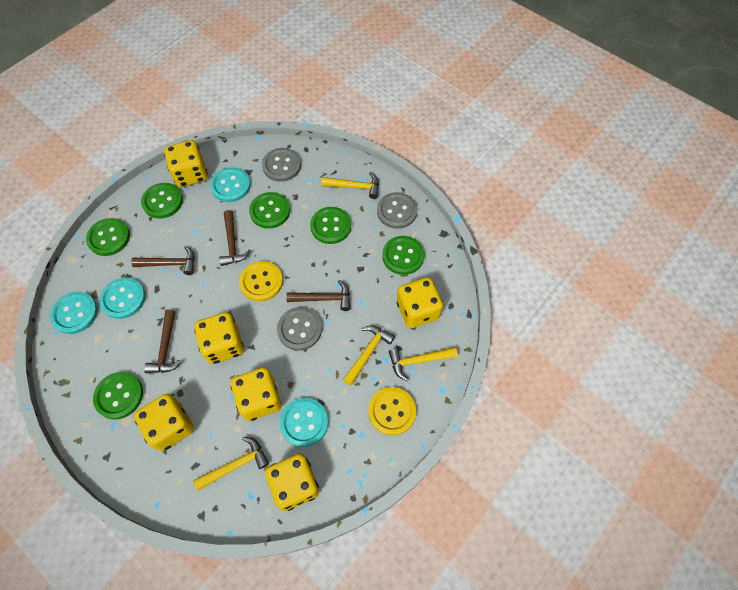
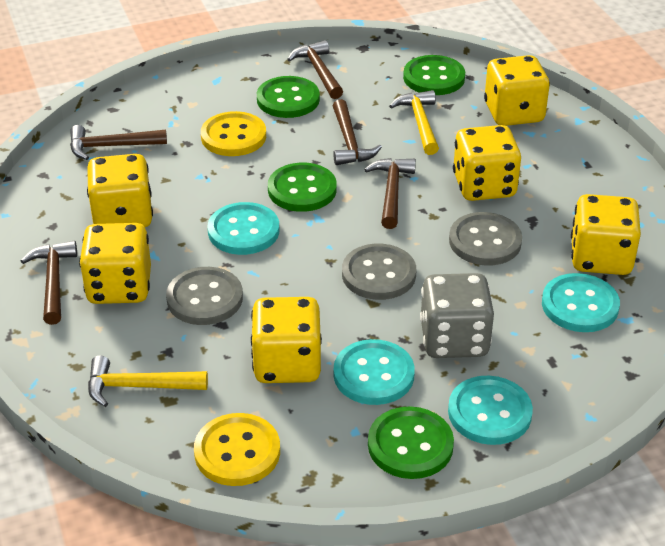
brown hammer: [131,246,195,275] [144,310,181,373] [219,210,251,266] [286,280,350,311] = 4 -> [21,241,77,325] [70,125,167,160] [287,40,343,99] [333,99,382,165] [364,158,416,229] = 5
green button: [86,218,130,256] [93,372,143,419] [141,183,183,219] [249,192,290,229] [310,207,351,244] [382,236,424,275] = 6 -> [257,76,320,118] [268,163,337,212] [368,406,454,479] [403,55,465,95] = 4
grey dice: none = 0 -> [420,273,494,358] = 1
yellow hammer: [193,437,269,491] [322,172,379,199] [343,326,395,385] [389,347,458,381] = 4 -> [88,356,208,407] [390,90,439,155] = 2

